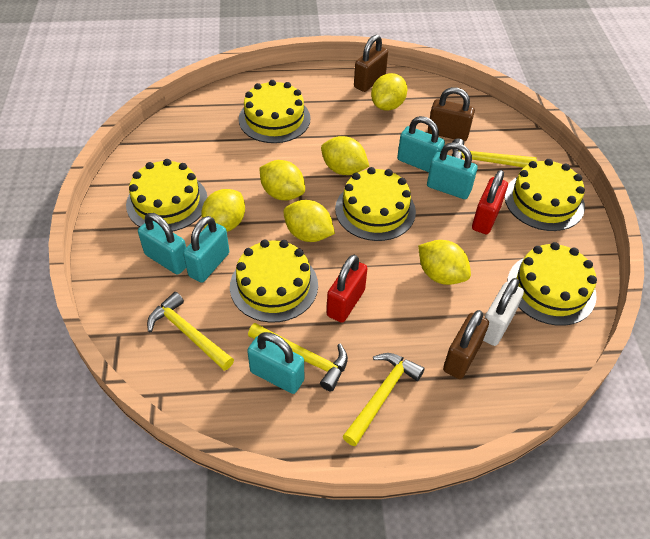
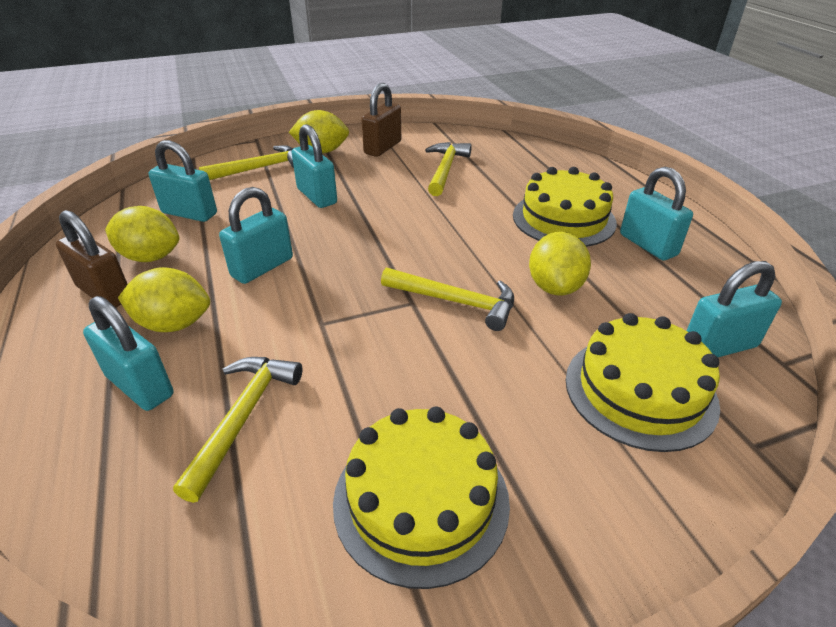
brown padlock: [354,35,388,92] [428,87,475,141] [443,310,489,379] = 3 -> [56,210,128,308] [361,83,401,157] = 2
red padlock: [327,255,368,323] [472,170,508,234] = 2 -> none = 0
turquoise padlock: [138,213,186,275] [183,216,229,283] [247,332,304,394] [397,116,445,172] [427,142,478,199] = 5 -> [83,296,173,411] [149,140,217,222] [219,187,293,284] [292,124,337,208] [620,167,693,260] [687,261,782,357] = 6
white padlock: [483,278,524,346] = 1 -> none = 0
yellow cake: [126,159,208,231] [230,239,318,323] [239,80,311,143] [335,167,416,241] [504,159,585,231] [507,242,597,326] = 6 -> [333,407,510,589] [513,167,617,247] [566,313,720,452] = 3
yellow lemon: [201,189,245,232] [259,160,305,200] [284,200,335,242] [321,136,369,175] [371,73,407,111] [418,240,471,285] = 6 -> [105,206,179,262] [118,267,210,332] [289,110,349,153] [529,232,591,296] = 4

